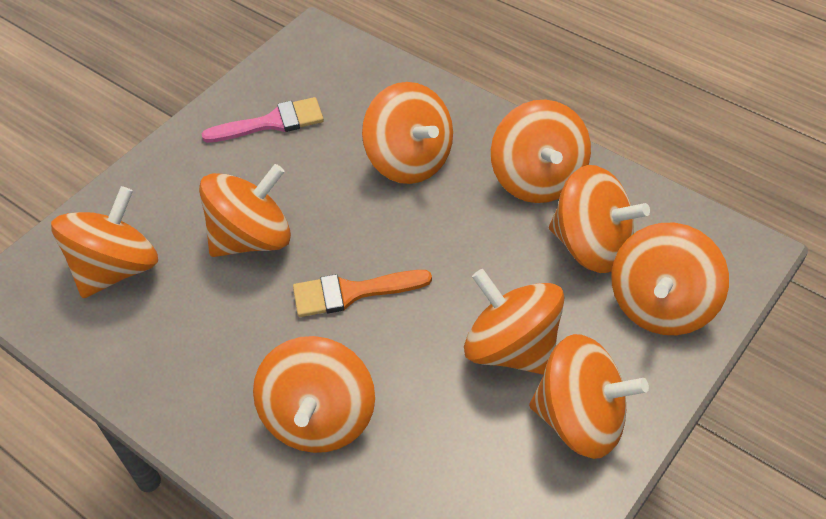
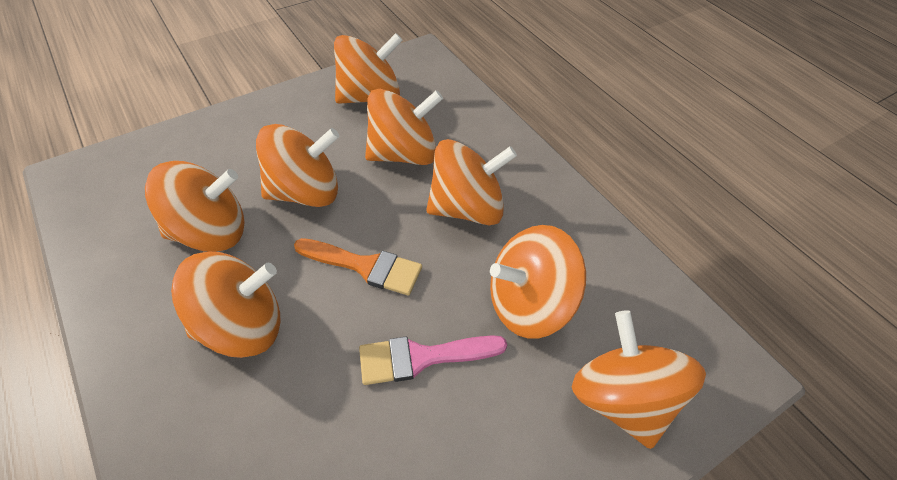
orange spinning top: [51,186,158,298] [199,164,291,257] [253,336,375,453] [362,82,453,184] [464,269,564,375] [491,100,591,203] [529,334,649,459] [549,165,650,273] [611,223,729,335] = 9 -> [145,161,245,252] [171,252,281,358] [256,124,340,207] [334,33,403,104] [365,89,443,165] [426,139,517,226] [490,225,586,339] [572,310,706,449] = 8

